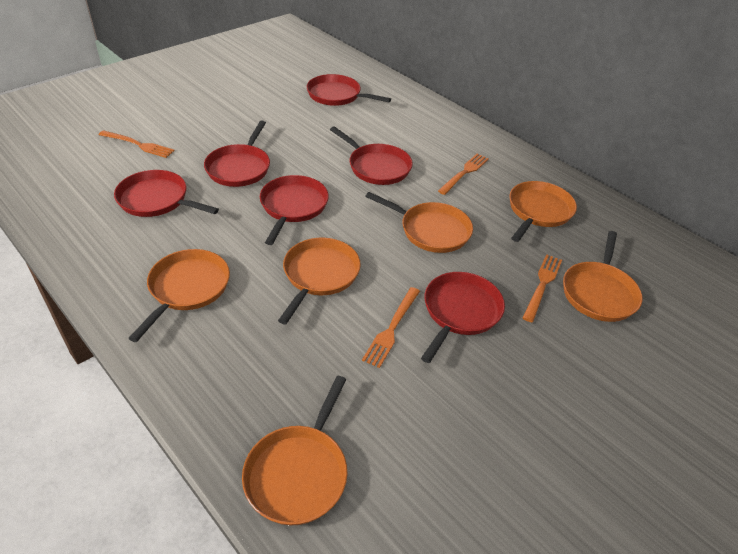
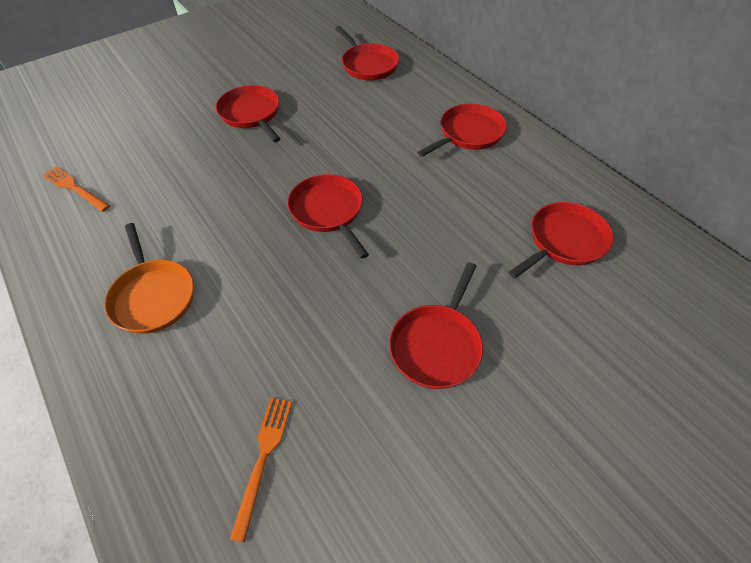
orange fork: [99,130,175,158] [362,287,420,368] [438,154,489,195] [522,254,562,322] = 4 -> [43,167,110,212] [230,398,292,542] = 2
orange pan: [128,249,230,342] [242,376,347,525] [278,238,361,324] [365,192,473,253] [509,181,577,242] [563,231,643,322] = 6 -> [104,223,194,334] = 1

